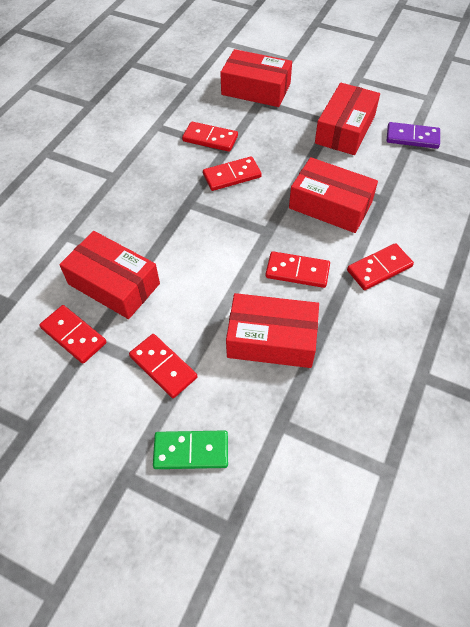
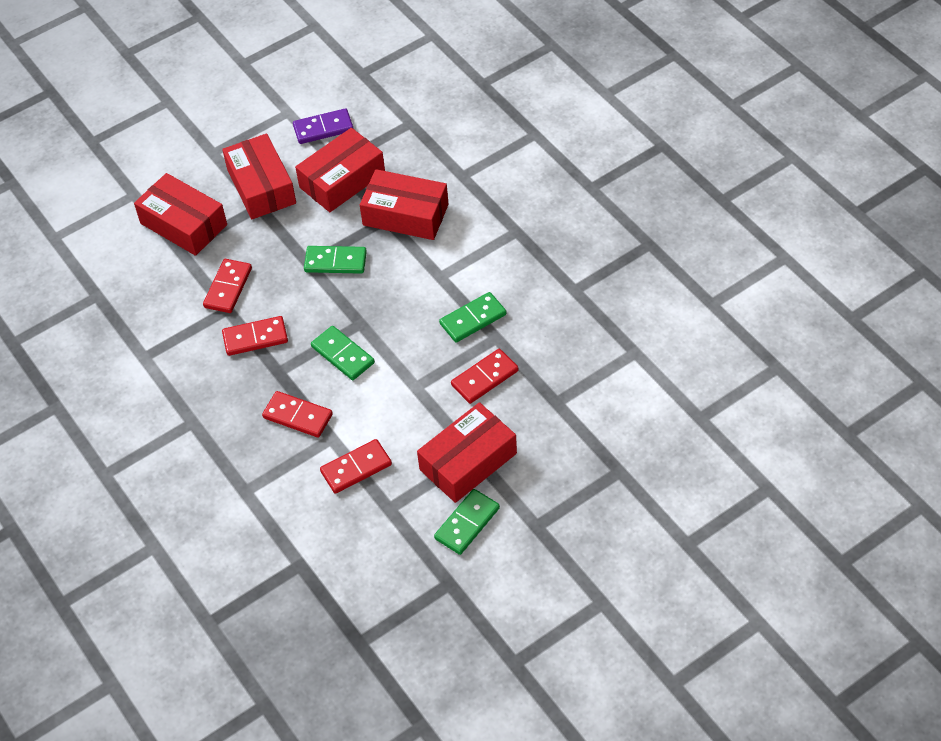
green domino: [153,430,228,469] = 1 -> [304,246,367,274] [311,326,375,380] [434,489,500,555] [439,292,506,343] = 4
red domino: [39,305,106,364] [129,334,197,398] [182,122,238,152] [203,156,262,191] [266,251,330,288] [347,243,414,290] = 6 -> [203,259,252,313] [222,316,288,356] [262,391,333,438] [320,439,392,494] [451,349,519,404] = 5

